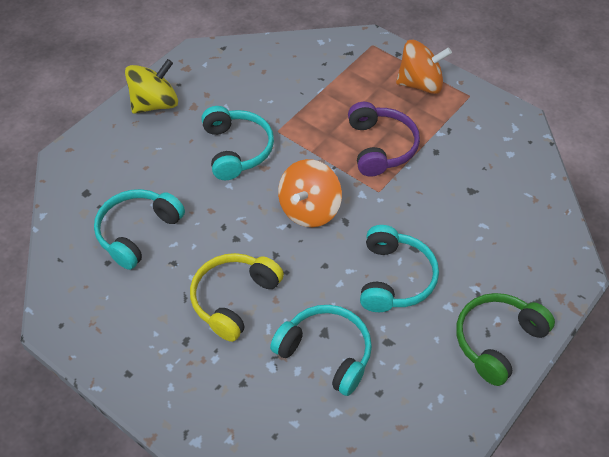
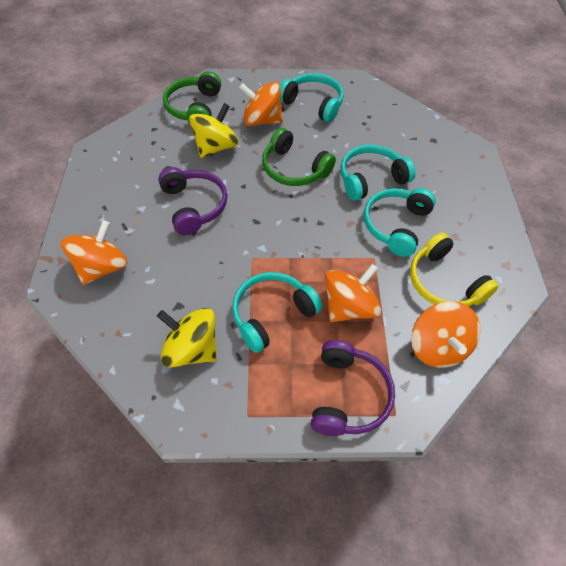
green headphones: [456,293,555,386] = 1 -> [163,71,221,123] [262,128,336,186] = 2
orange spinning top: [278,159,342,227] [396,40,452,94] = 2 -> [61,220,127,285] [239,81,283,126] [325,264,381,322] [411,301,480,368] = 4
purple headphones: [348,102,420,176] = 1 -> [158,167,227,235] [311,340,395,436] = 2
yellow spinning top: [125,59,178,114] = 1 -> [157,308,217,368] [189,103,239,158] = 2

